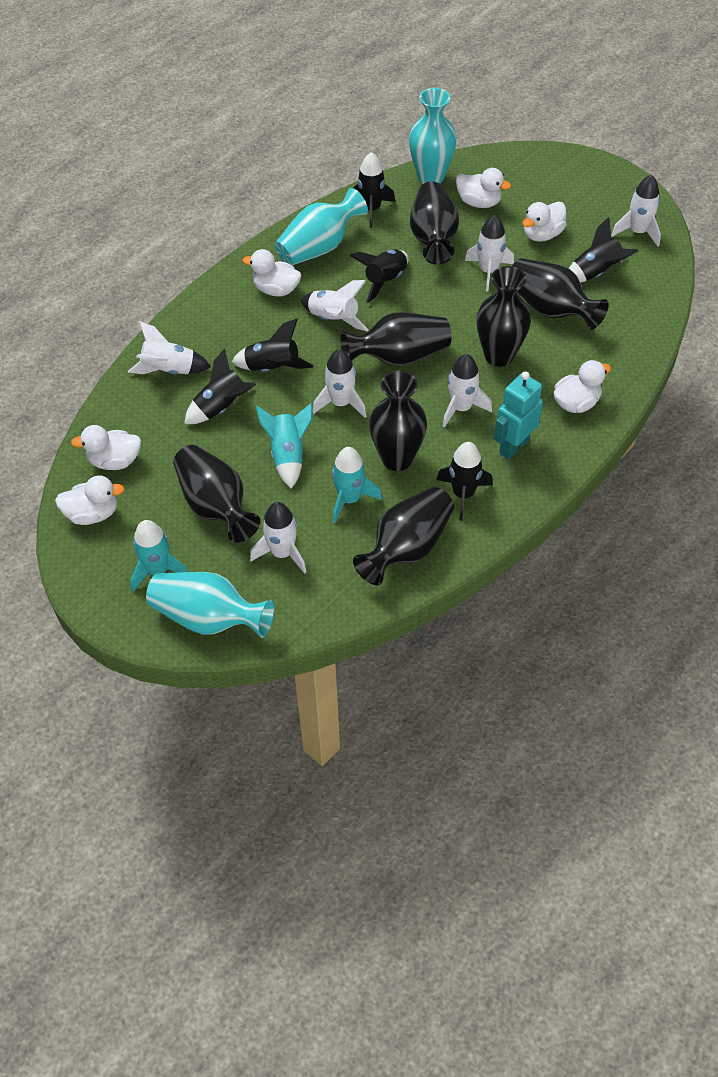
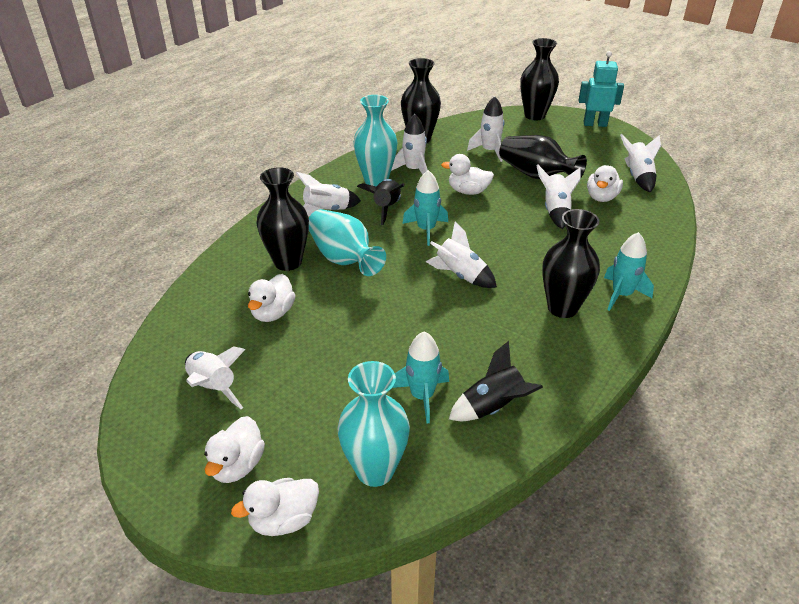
black rocket: [184,348,256,424] [232,319,314,372] [350,249,409,303] [353,152,395,228] [436,442,493,521] [569,217,638,283] = 6 -> [357,179,404,225] [449,341,543,421] = 2
black vase: [173,445,260,543] [341,312,451,366] [353,487,454,585] [369,371,427,471] [410,181,459,265] [476,266,531,367] [512,258,609,330] = 7 -> [257,167,309,271] [401,58,441,143] [499,135,587,179] [520,38,559,121] [542,209,600,318] = 5
white duck: [55,475,125,525] [71,425,141,470] [243,249,301,297] [456,168,511,208] [522,202,567,242] [553,360,611,413] = 6 -> [204,416,265,483] [231,478,319,536] [248,274,295,322] [441,154,494,195] [587,165,623,202] = 5

